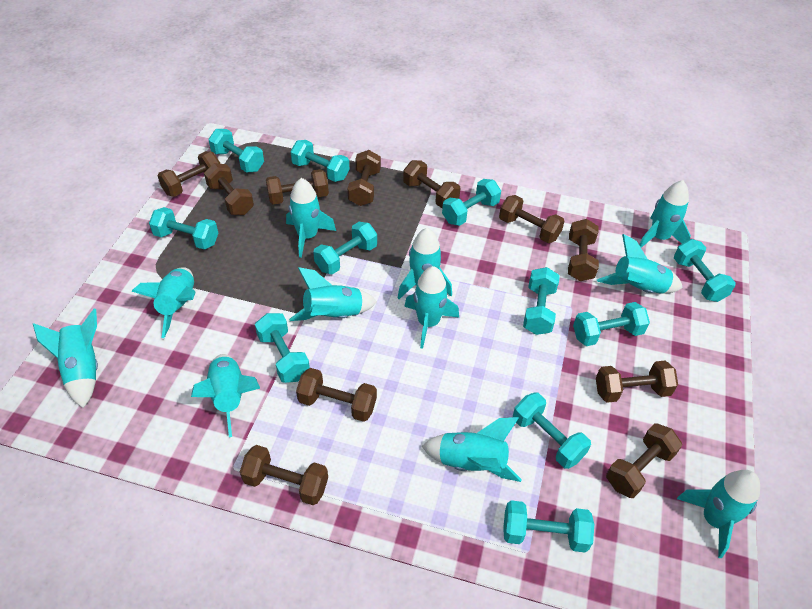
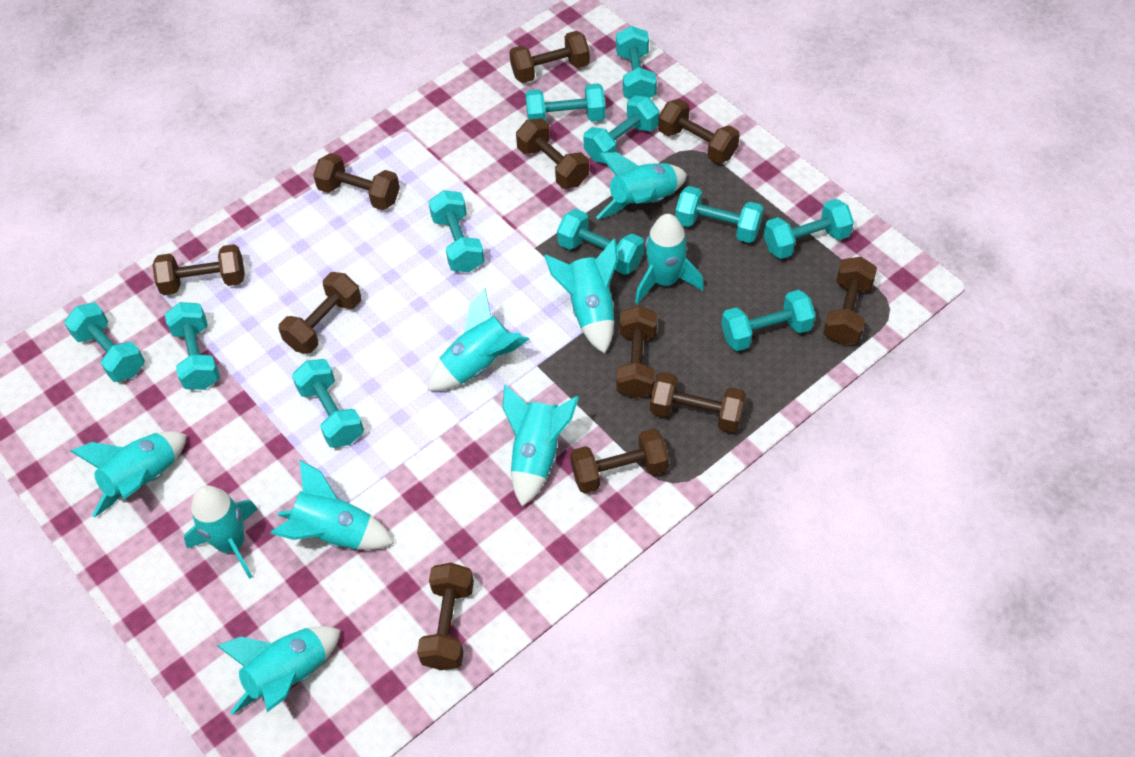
turquoise rocket: [33,309,98,408] [131,267,196,338] [191,354,260,437] [286,178,336,258] [289,267,377,321] [398,228,452,299] [404,266,459,349] [422,417,522,482] [597,234,683,294] [639,180,691,248] [677,470,760,558] = 11 -> [70,431,187,518] [184,485,258,579] [217,626,341,715] [270,460,394,550] [428,288,530,391] [502,384,579,507] [544,239,618,354] [596,152,687,219] [635,214,704,304] = 9

